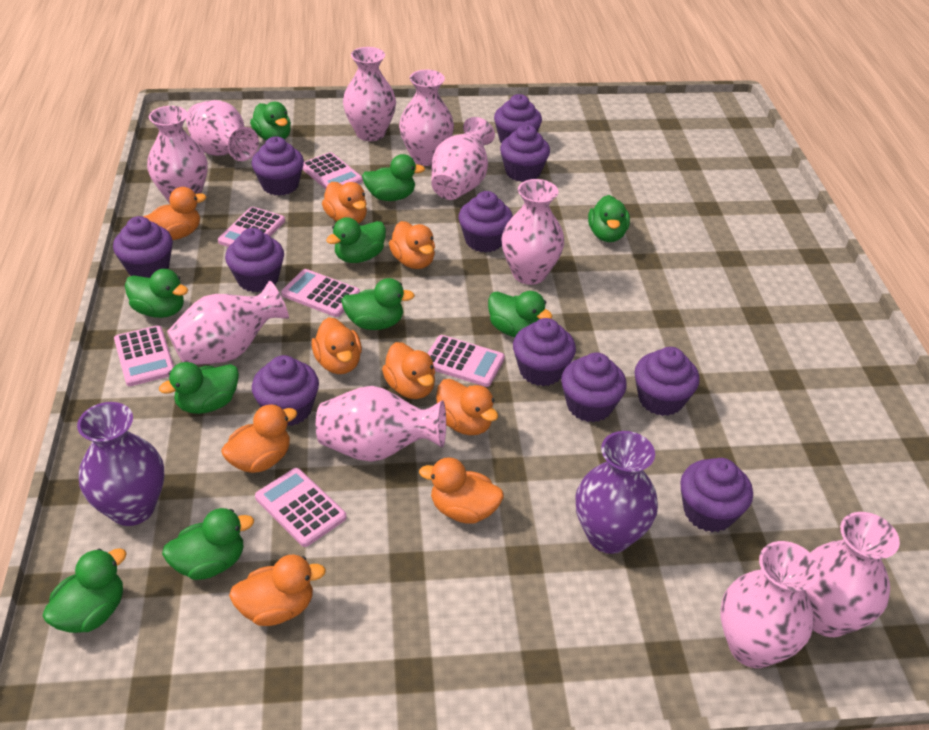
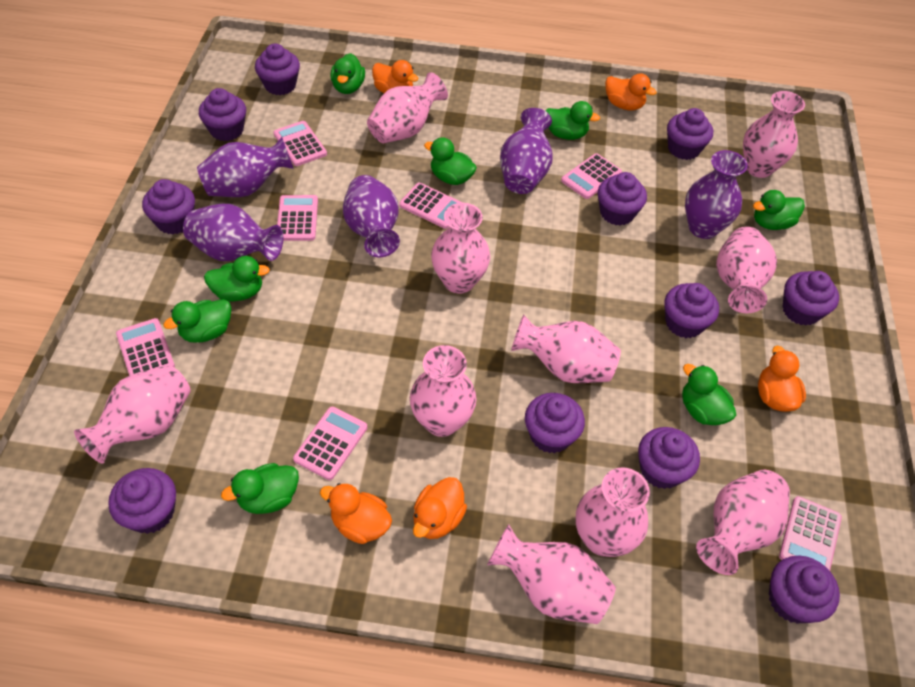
green duck: [43,548,127,633] [125,269,188,318] [159,362,239,414] [162,508,254,580] [250,102,291,141] [326,217,386,263] [341,278,415,330] [362,154,425,201] [488,291,553,337] [588,195,630,242] = 10 -> [163,299,231,343] [204,256,270,302] [221,463,299,514] [330,53,365,94] [424,137,477,185] [546,101,600,140] [682,364,736,425] [753,190,805,230] = 8
orange duck: [143,187,206,240] [221,404,297,473] [229,554,326,626] [311,317,362,374] [322,182,367,224] [382,342,435,399] [389,221,435,269] [419,457,504,524] [436,379,498,435] = 9 -> [320,483,392,544] [372,60,419,93] [413,477,467,539] [605,73,657,110] [758,346,806,412] = 5
pink calculator: [114,325,174,386] [218,207,285,247] [255,468,346,547] [281,269,360,317] [302,152,363,189] [427,335,505,387] = 6 -> [116,318,175,375] [274,121,327,166] [277,195,318,241] [293,407,367,480] [399,183,463,229] [561,153,622,199] [779,496,842,571] = 7
purple vase: [77,402,164,526] [575,431,658,554] = 2 -> [183,204,283,261] [197,137,294,197] [343,175,400,257] [500,108,553,194] [685,150,748,239] = 5

